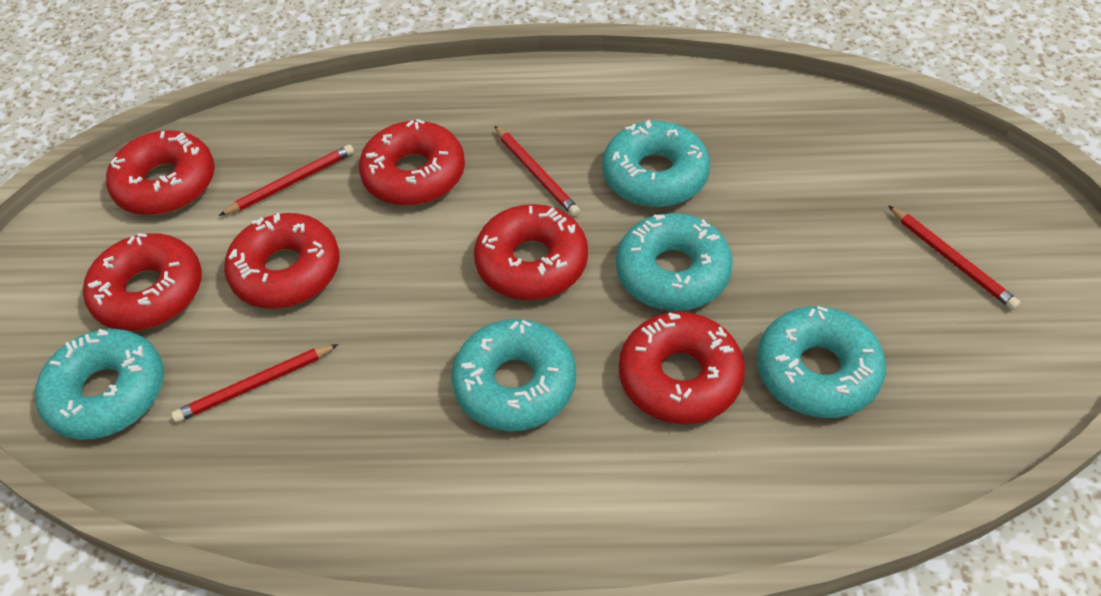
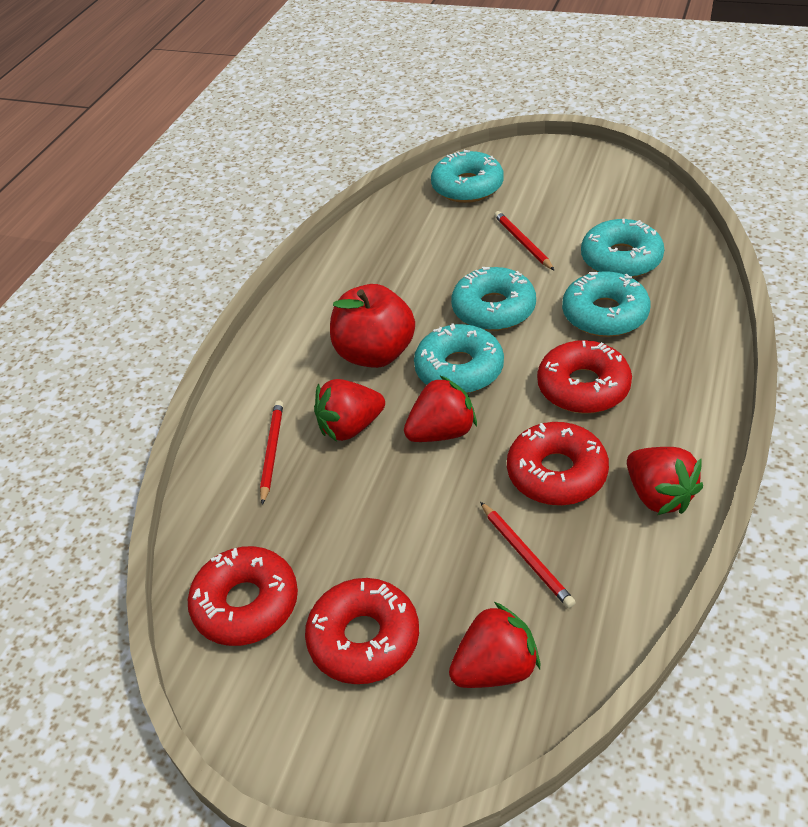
red apple: none = 0 -> [330,284,415,368] = 1
red donut: [83,233,202,331] [106,130,215,216] [224,213,339,309] [359,119,465,206] [474,204,588,300] [619,312,745,424] = 6 -> [188,546,298,646] [305,578,419,684] [507,422,609,506] [537,340,632,414] = 4
red pencil: [171,344,338,423] [219,144,354,216] [494,125,580,217] [888,205,1021,310] = 4 -> [260,400,283,505] [480,502,576,608] [494,211,555,271] = 3
red strawberry: none = 0 -> [314,379,385,442] [404,376,477,442] [449,602,540,688] [627,447,703,515] = 4

